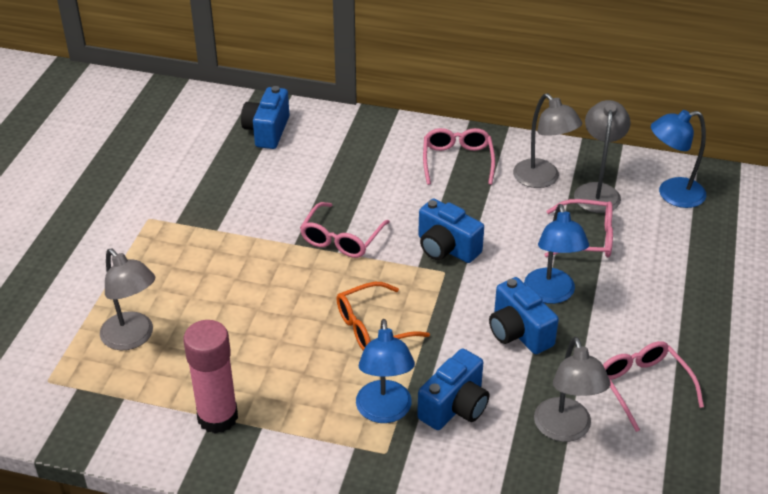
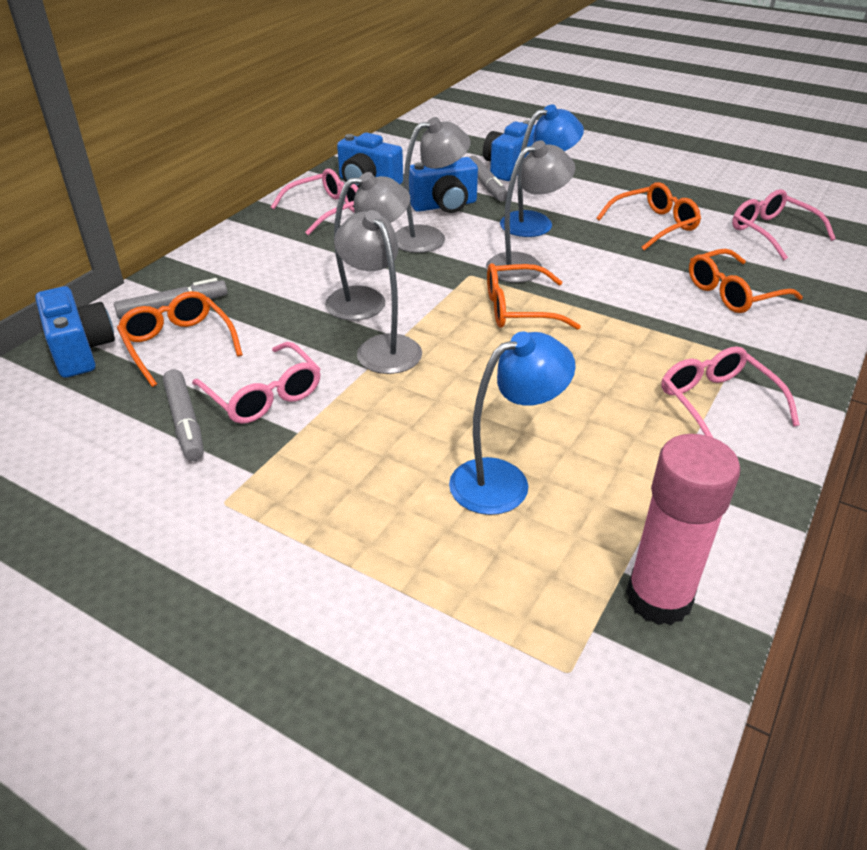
blue lamp: [356,319,415,423] [524,204,589,304] [651,110,706,208] = 3 -> [449,331,576,515] [500,105,584,237] = 2
grey marker: none = 0 -> [114,278,227,319] [163,369,204,461] [470,156,507,202] = 3
orange glasses: [337,282,430,351] = 1 -> [117,291,243,387] [487,263,581,330] [596,182,701,250] [689,249,803,313] = 4

